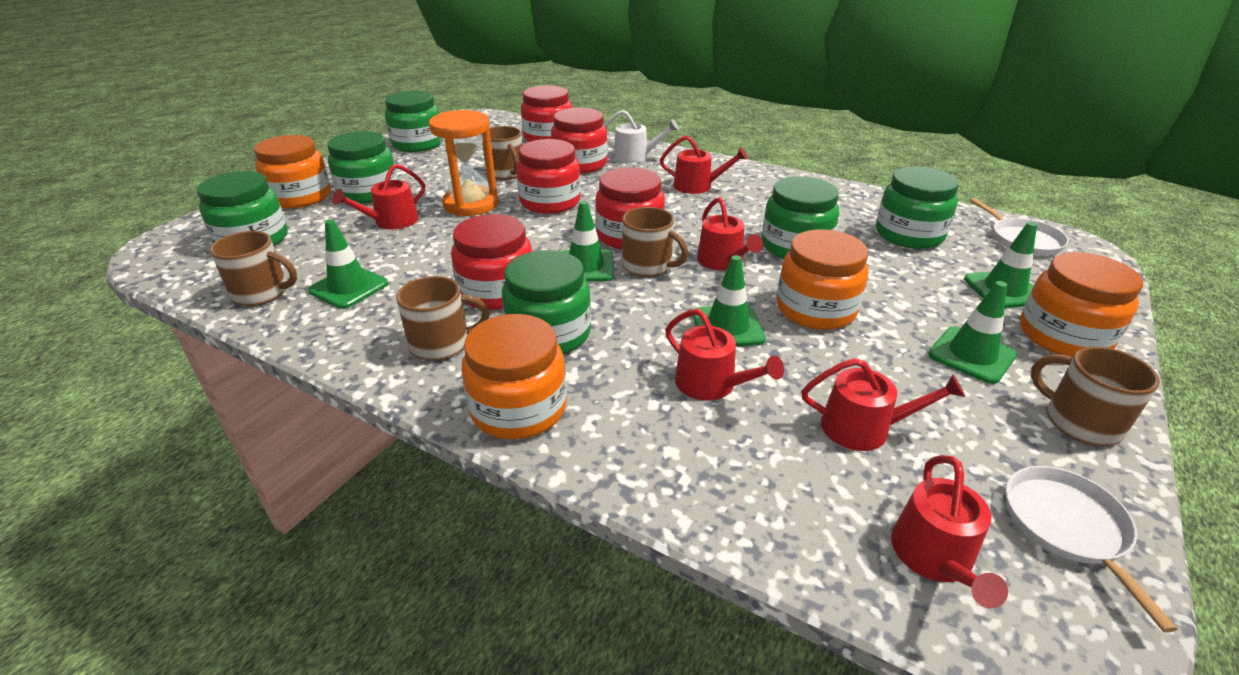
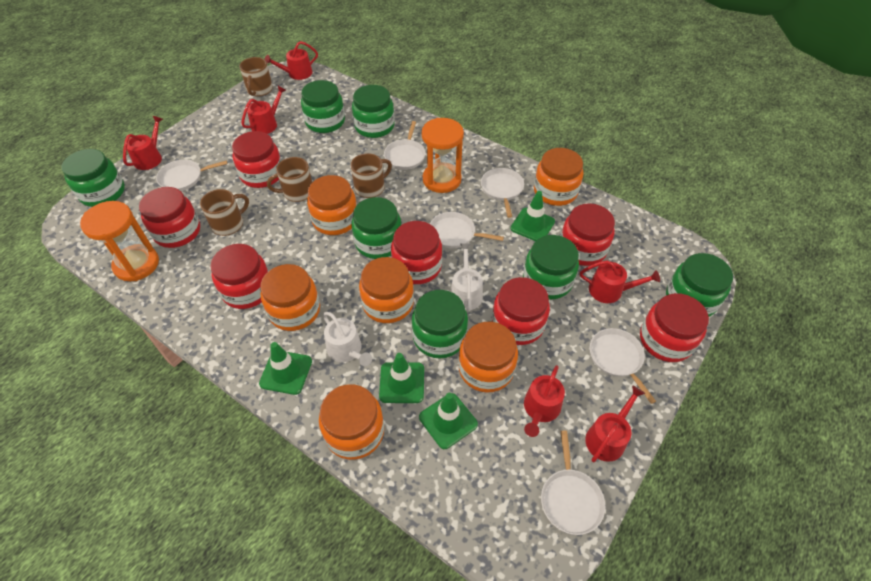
brown mug: [210,231,297,306] [396,276,490,361] [482,126,523,180] [622,207,688,277] [1031,346,1160,446] = 5 -> [200,189,249,236] [239,57,273,97] [267,157,312,202] [351,153,392,198] = 4
green jar: [197,171,288,246] [327,131,398,204] [385,91,441,152] [502,250,591,354] [762,176,839,259] [876,166,959,249] = 6 -> [62,149,125,207] [301,80,345,133] [351,197,402,259] [352,85,395,138] [412,290,468,358] [523,235,579,300] [666,253,733,317] = 7
green traffic cone: [308,219,388,309] [561,201,614,282] [693,255,766,347] [928,281,1017,384] [964,222,1037,308] = 5 -> [259,342,312,395] [379,353,424,403] [419,393,478,449] [510,191,555,241] = 4
orange hourglass: [429,110,499,216] = 1 -> [80,201,159,281] [422,118,464,193] = 2
orange jar: [254,135,331,208] [461,314,567,439] [776,229,868,330] [1020,252,1143,357] = 4 -> [260,264,320,331] [307,175,357,235] [319,384,384,460] [359,257,414,323] [458,322,518,393] [534,148,583,206] = 6
red jar: [451,214,532,310] [516,139,581,214] [521,85,572,142] [551,107,608,174] [595,167,665,249] = 5 -> [139,187,200,248] [210,244,268,309] [232,131,281,188] [391,221,442,284] [492,277,550,345] [561,203,615,266] [640,293,709,362] = 7
white pan: [970,198,1069,256] [1006,466,1178,633] = 2 -> [156,160,228,191] [384,121,425,170] [430,212,504,248] [481,168,524,218] [541,431,605,535] [590,328,656,404] = 6
white watering can: [605,110,679,163] = 1 -> [323,312,372,366] [451,243,483,312] = 2

